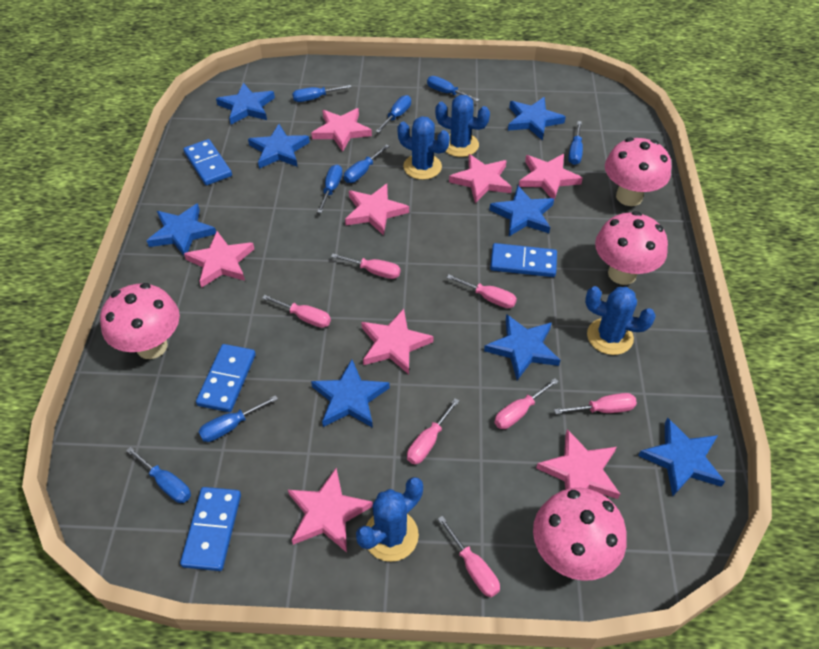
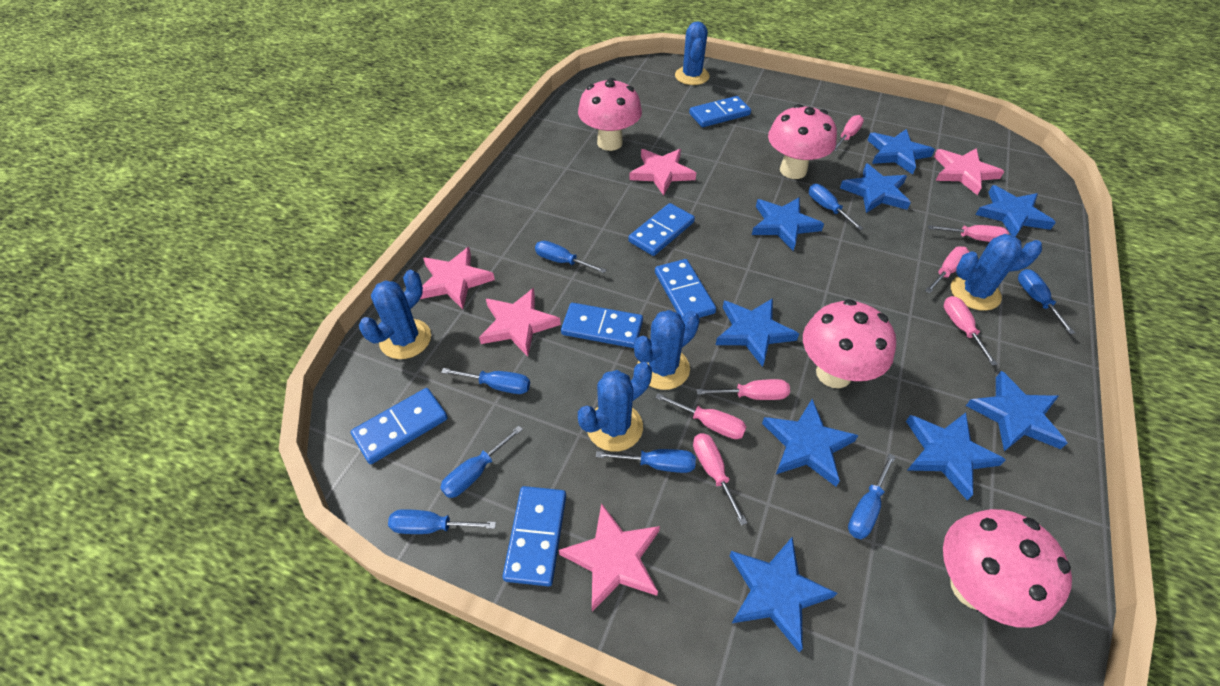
blue cactus: [356,477,423,562] [397,116,450,180] [435,95,490,157] [585,286,656,355] = 4 -> [359,270,431,359] [578,362,652,452] [634,310,700,390] [675,21,710,85] [951,234,1042,311] = 5
blue domino: [180,487,241,571] [183,139,232,185] [196,344,256,412] [490,243,557,277] = 4 -> [350,388,448,464] [503,486,566,586] [561,303,643,348] [628,203,695,256] [655,259,716,318] [689,96,751,127] = 6
blue star: [147,203,216,257] [216,83,275,125] [248,124,310,169] [311,359,390,428] [484,314,560,380] [489,186,554,236] [508,97,566,140] [638,417,725,496] = 8 -> [716,298,799,367] [729,537,837,652] [752,197,824,251] [762,399,859,487] [840,163,911,213] [868,129,935,174] [906,413,1006,500] [966,371,1067,451] [975,185,1056,237] = 9
pink star: [184,231,254,288] [288,468,373,553] [311,108,372,152] [345,184,409,236] [361,309,434,374] [449,154,512,203] [519,154,583,200] [536,429,620,499] = 8 -> [420,247,495,309] [479,288,561,357] [559,503,660,612] [629,149,696,195] [934,148,1005,195] = 5

